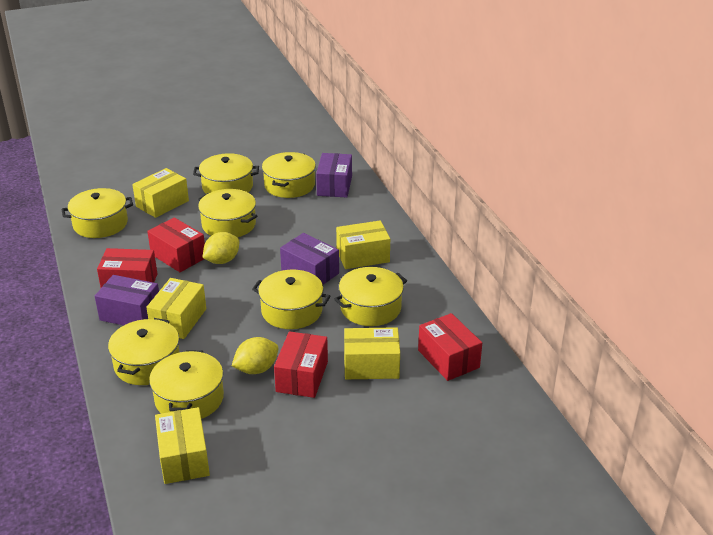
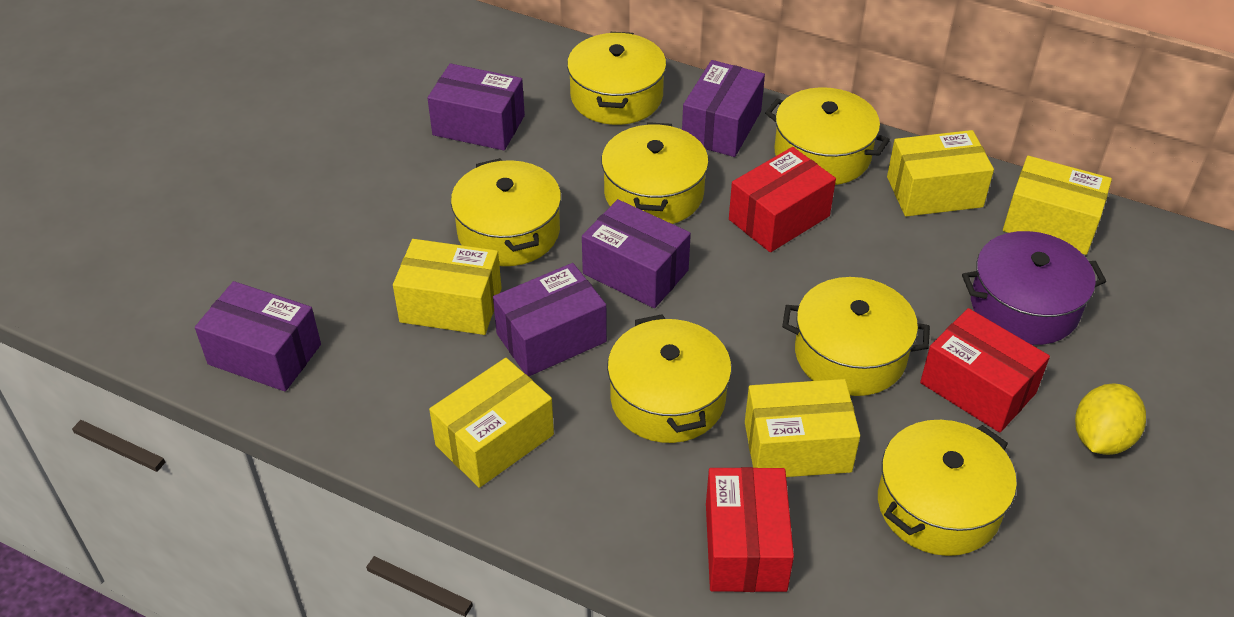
purple box: [95,275,159,325] [280,233,339,285] [316,153,352,198] = 3 -> [195,281,321,391] [428,64,525,150] [493,263,607,376] [582,199,691,308] [682,60,765,157] = 5
purple pot: none = 0 -> [962,231,1106,345] = 1
red box: [97,248,157,288] [147,217,205,272] [274,331,328,398] [418,313,482,381] = 4 -> [706,467,794,592] [729,147,836,252] [920,308,1050,433] = 3
yellow lemon: [203,232,239,264] [232,337,279,374] = 2 -> [1075,383,1146,455] = 1
yellow pot: [62,188,133,238] [108,318,180,385] [149,350,224,419] [193,153,259,194] [198,189,257,237] [252,270,330,329] [262,152,316,198] [334,267,407,326] = 8 -> [451,158,561,266] [567,32,666,125] [601,122,709,224] [607,314,732,443] [765,87,890,185] [782,277,930,396] [878,420,1017,556] = 7

